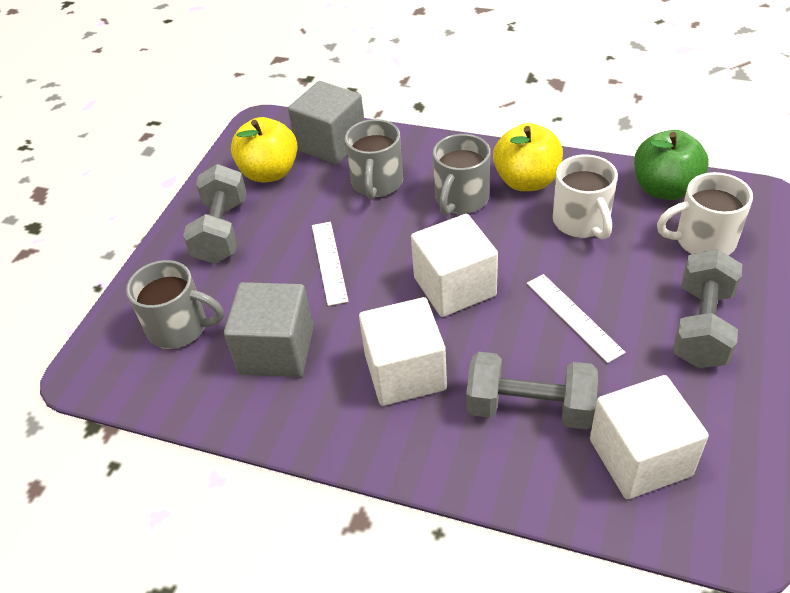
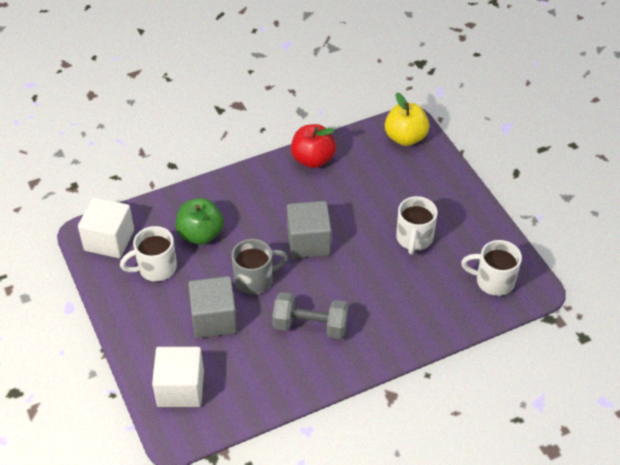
grey dumbbell: [183,164,247,264] [466,352,598,429] [673,249,742,368] = 3 -> [272,292,349,339] = 1
grey mug: [126,260,224,349] [345,119,403,199] [433,134,491,215] = 3 -> [232,239,288,295] = 1
red apple: none = 0 -> [291,124,336,168] = 1
white cube: [359,297,447,406] [411,214,498,317] [590,375,709,499] = 3 -> [78,197,134,258] [152,347,204,407] = 2
white mug: [553,154,618,240] [657,172,753,255] = 2 -> [120,226,177,282] [396,196,437,255] [461,240,522,296] = 3
white ruler: [312,222,349,306] [527,274,625,363] = 2 -> none = 0
yellow apple: [231,117,298,183] [493,123,563,191] = 2 -> [385,93,430,146] = 1

